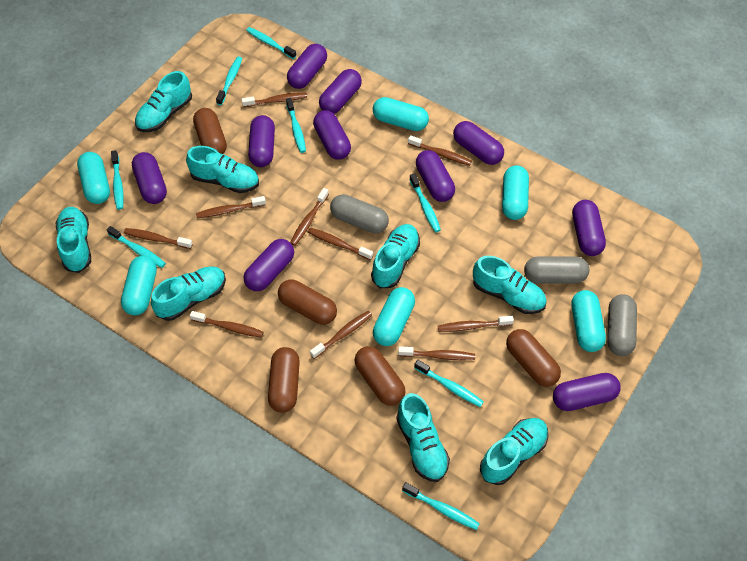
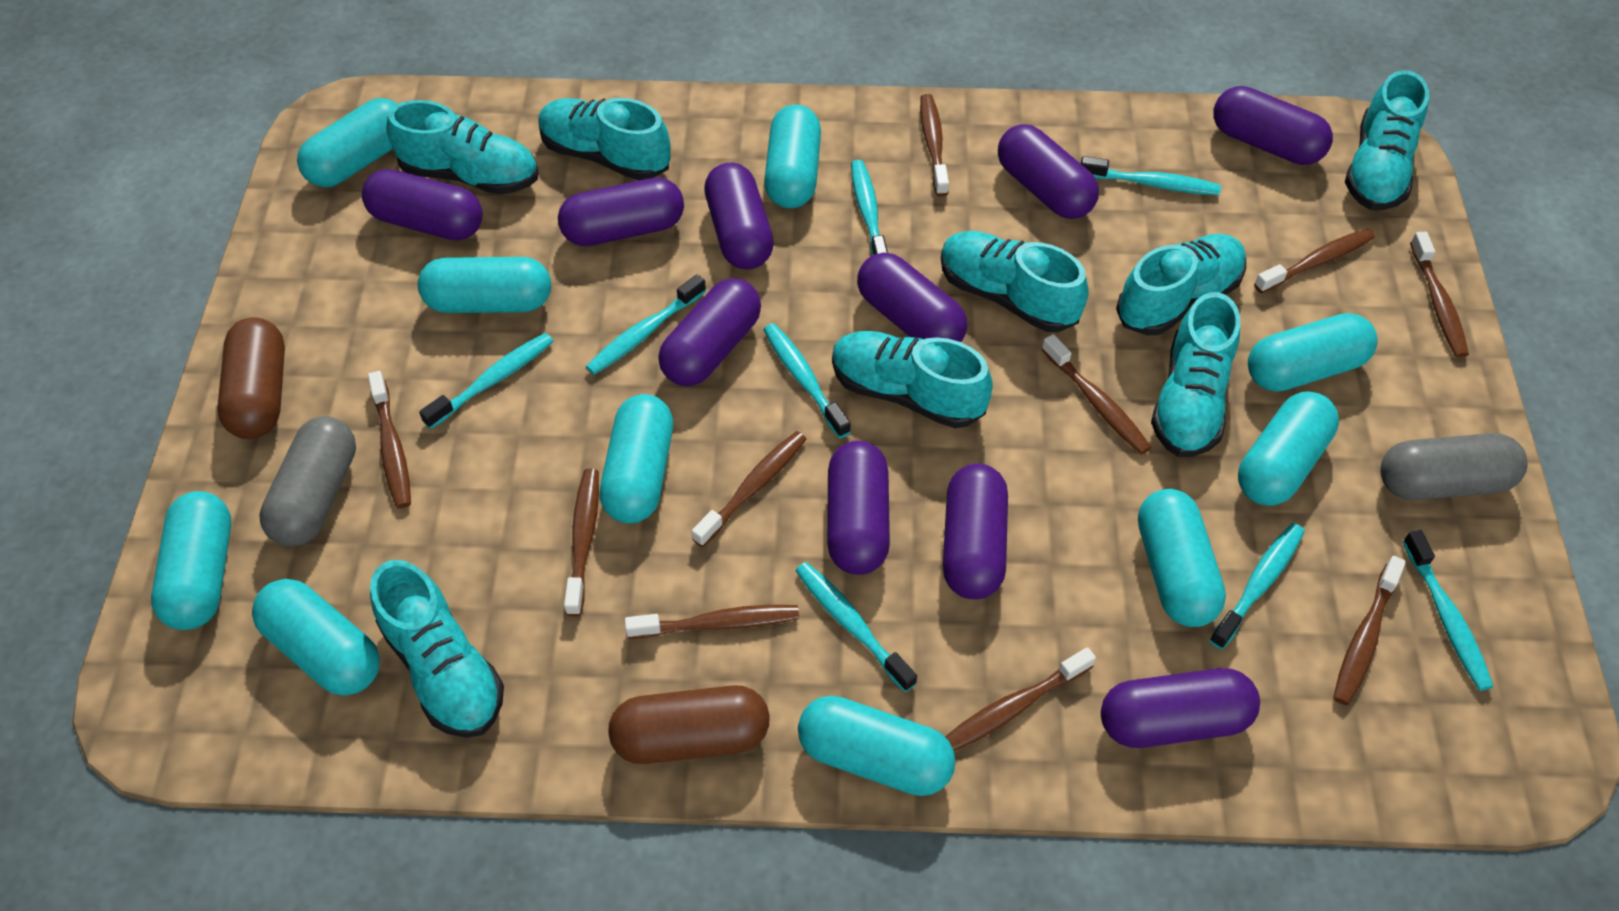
brown capsule: [193,108,227,154] [268,347,300,413] [278,279,337,325] [354,346,406,406] [506,329,561,387] = 5 -> [217,317,285,439] [608,685,770,764] = 2
grey capsule: [330,194,389,233] [524,256,589,284] [607,294,637,356] = 3 -> [259,416,356,547] [1380,433,1527,500] = 2
turquoise capsule: [77,152,110,204] [121,256,157,315] [373,97,429,131] [373,287,415,346] [502,165,529,220] [571,290,606,352] = 6 -> [151,491,231,630] [252,579,380,696] [297,98,397,187] [418,257,551,313] [600,394,673,523] [764,105,821,208] [798,696,956,796] [1138,489,1226,627] [1238,391,1339,506] [1248,313,1378,392] = 10

